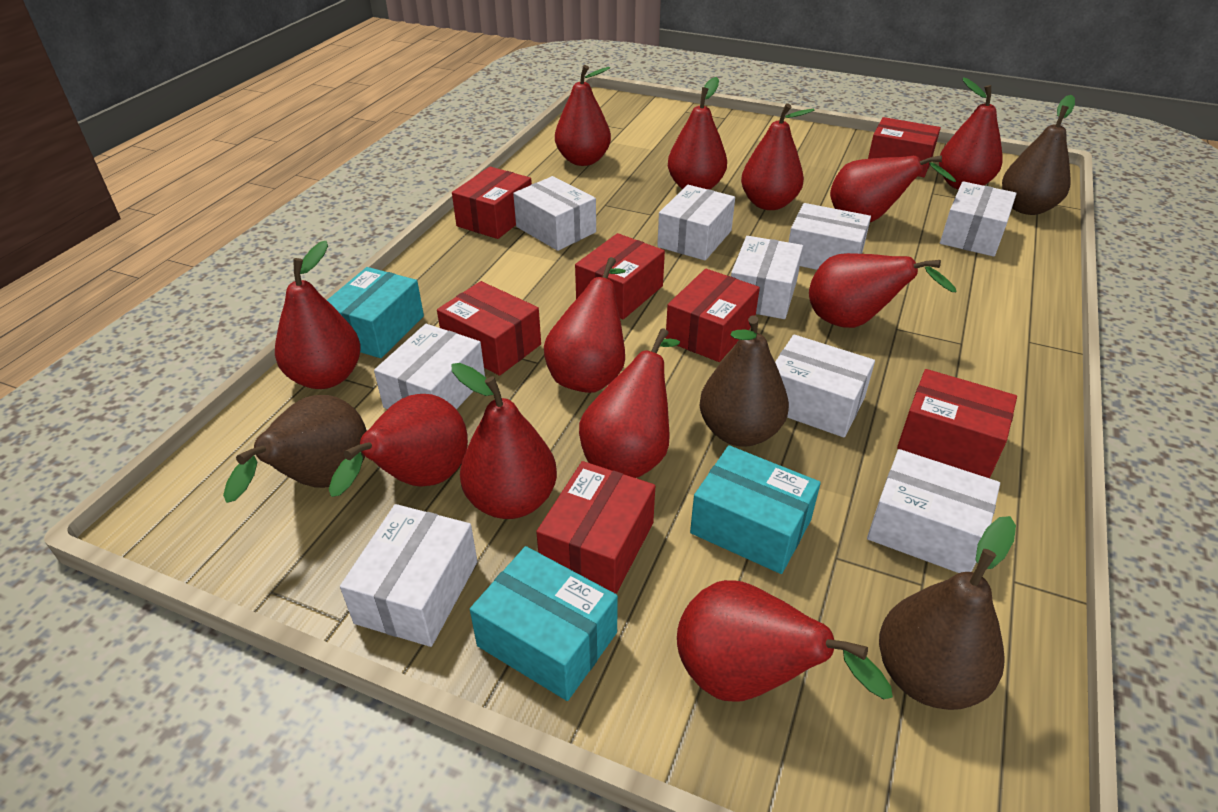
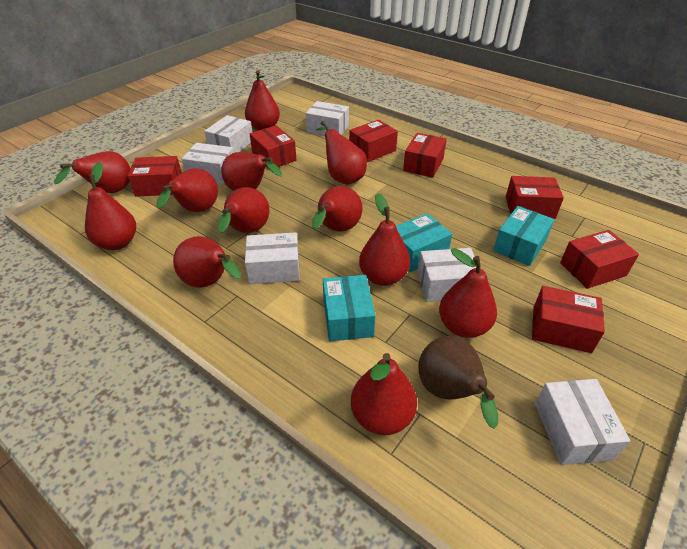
brown pear: [223,395,367,503] [699,315,789,447] [879,516,1016,710] [1002,95,1075,215] = 4 -> [418,336,498,429] = 1
white box: [340,504,477,647] [374,324,485,409] [513,176,596,251] [657,185,735,261] [731,236,803,319] [775,334,875,437] [789,203,871,270] [867,449,1000,573] [940,181,1017,257] = 9 -> [182,143,234,184] [204,115,252,153] [245,232,300,284] [306,101,349,136] [417,248,476,302] [535,379,630,465] = 6

